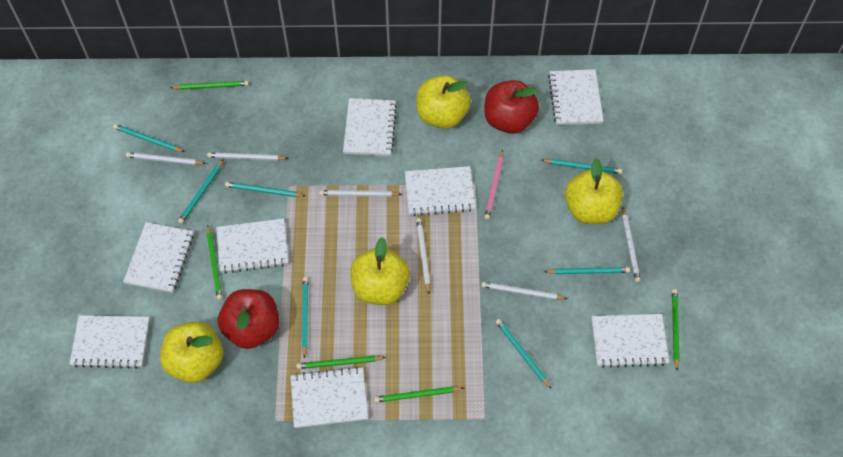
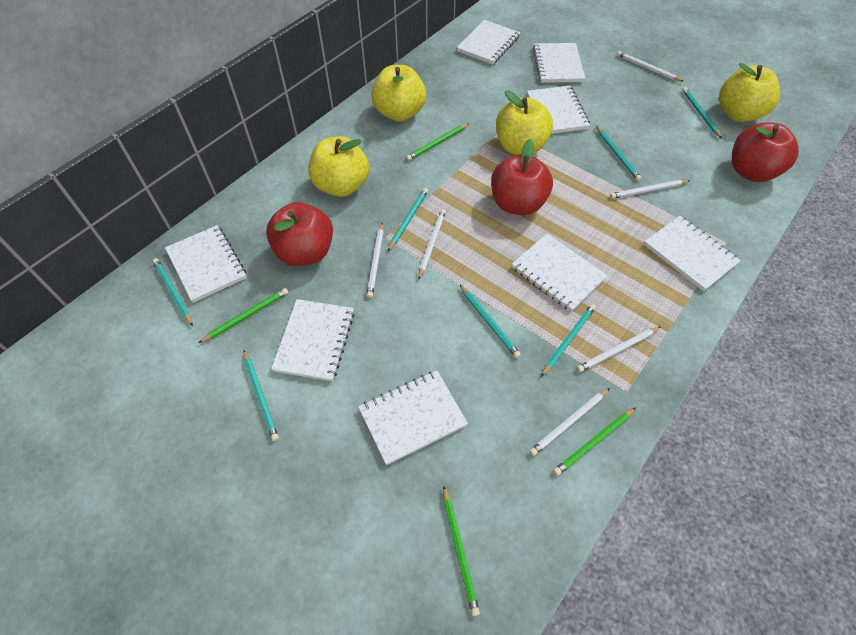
green pencil: [170,81,249,90] [207,226,223,300] [296,356,386,369] [374,386,464,403] [672,289,680,370] = 5 -> [198,288,289,343] [406,123,469,161] [443,485,480,616] [553,407,636,476] = 4
pink pencil: [484,150,503,220] = 1 -> none = 0
red apple: [218,289,279,349] [484,80,539,134] = 2 -> [266,202,333,266] [491,139,553,215] [732,122,799,182] = 3

